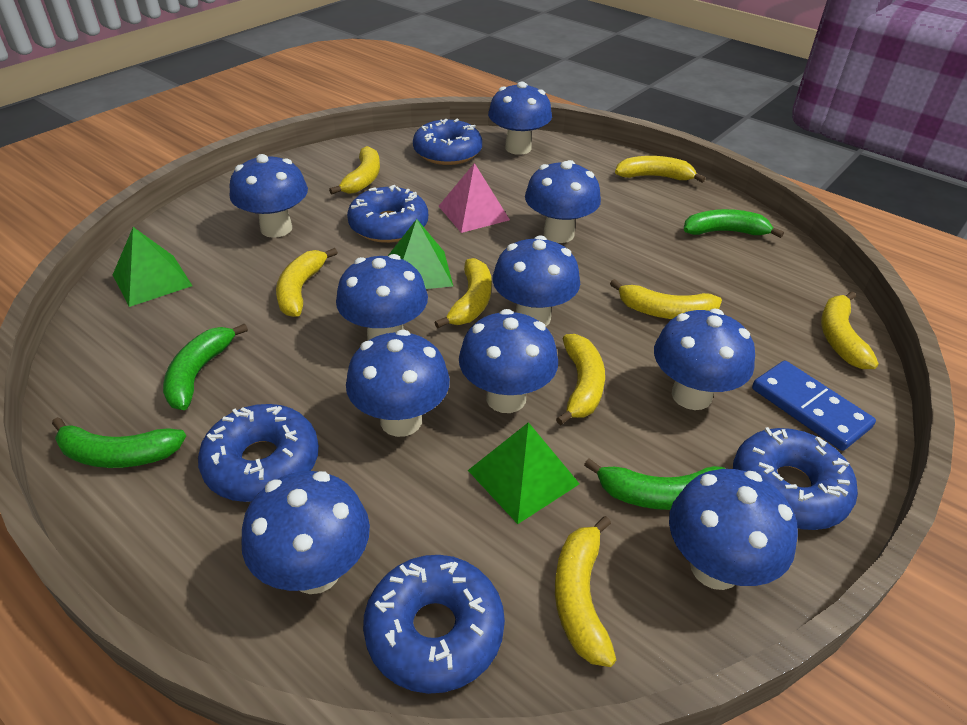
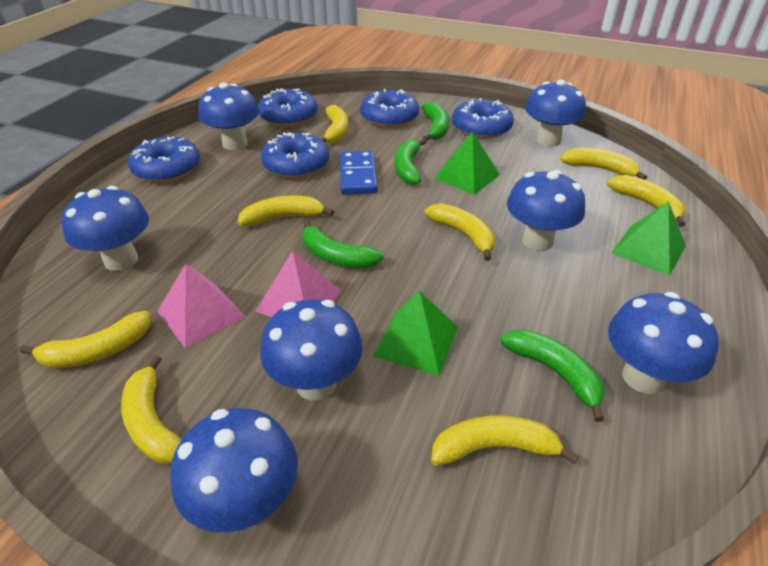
blue mushroom: [230,154,308,238] [241,471,370,594] [336,254,428,341] [346,330,450,437] [459,309,558,413] [488,82,552,155] [493,235,580,327] [525,160,601,243] [654,309,755,410] [669,469,798,590] = 10 -> [62,186,149,271] [170,408,298,532] [198,83,259,150] [260,299,363,401] [507,170,585,251] [525,80,586,147] [608,292,719,394] = 7
pink pyramid: [438,163,510,233] = 1 -> [157,264,245,348] [255,251,342,317] = 2

